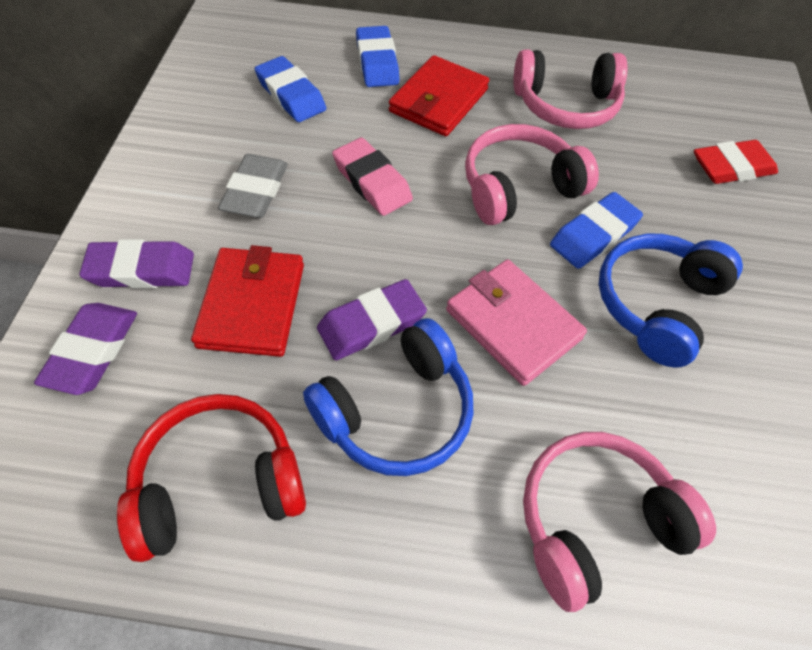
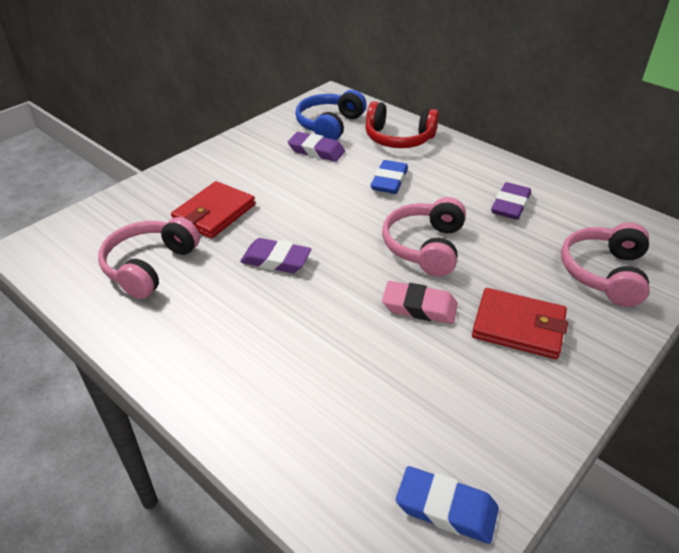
blue eraser: [255,56,326,122] [356,26,400,87] [550,192,643,269] = 3 -> [370,160,408,194] [396,466,499,544] = 2
blue headphones: [303,318,473,476] [599,234,743,368] = 2 -> [295,90,367,140] = 1
grey eraser: [218,154,288,218] = 1 -> none = 0
pink wallet: [446,259,587,386] = 1 -> none = 0
red eraser: [694,140,778,184] = 1 -> none = 0

